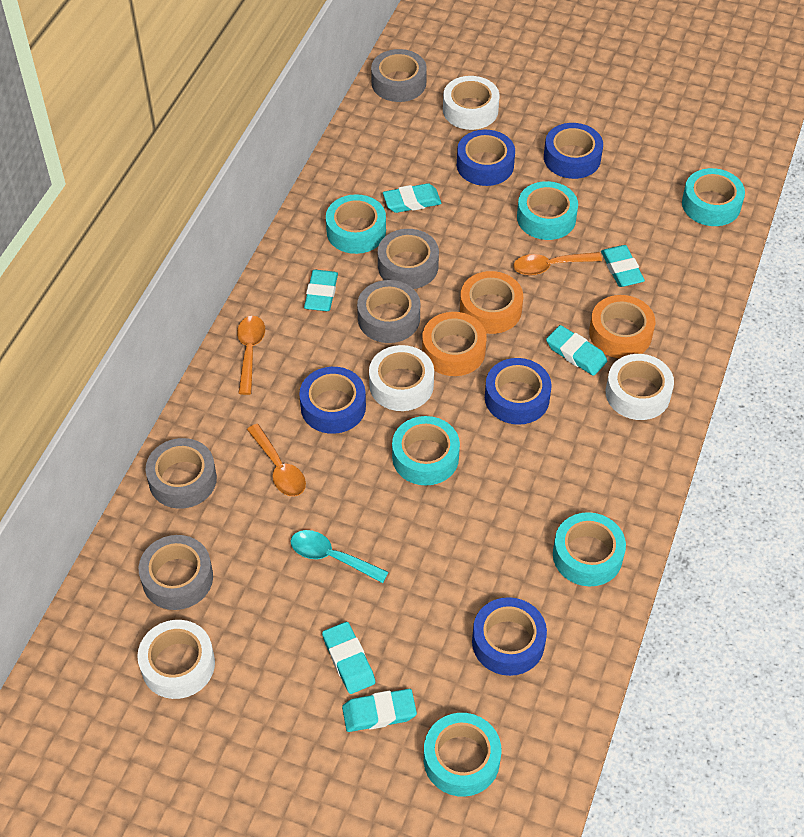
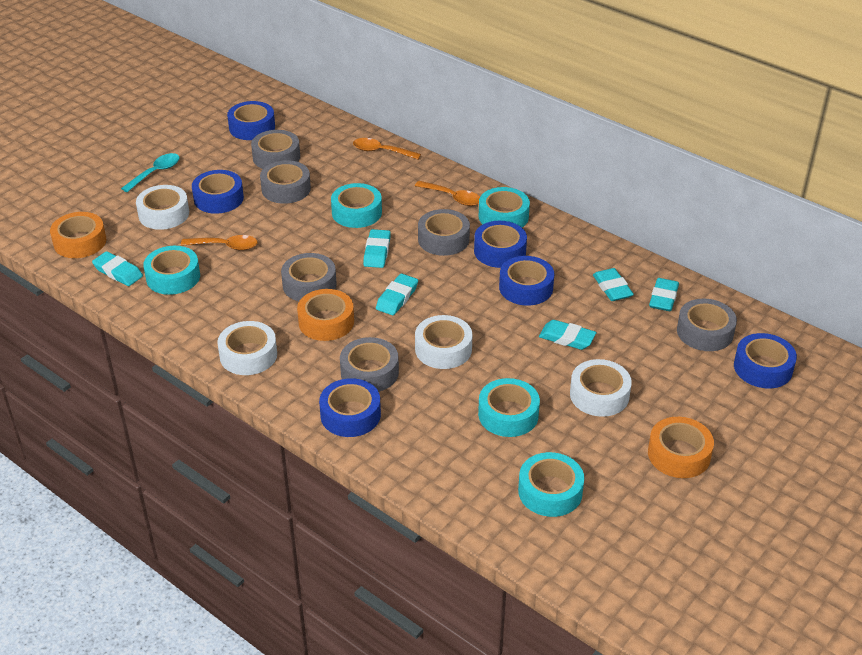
blue tape: [299,367,366,434] [457,130,515,186] [472,597,547,676] [485,358,552,425] [544,123,603,179] = 5 -> [192,170,244,214] [227,101,275,140] [319,378,381,437] [474,221,527,268] [499,256,554,305] [734,333,797,388] = 6
grey tape: [139,535,213,610] [146,438,217,509] [357,280,420,343] [371,49,427,102] [378,229,439,289] = 5 -> [251,130,300,169] [260,160,311,204] [281,253,337,301] [340,337,399,392] [418,209,470,256] [677,299,737,351] = 6
turquoise tape: [326,194,386,254] [392,416,460,485] [424,713,501,797] [517,181,578,240] [553,512,626,586] [682,168,745,226] = 6 -> [143,246,200,295] [331,183,382,228] [478,378,540,437] [479,187,530,227] [518,452,584,517] = 5

